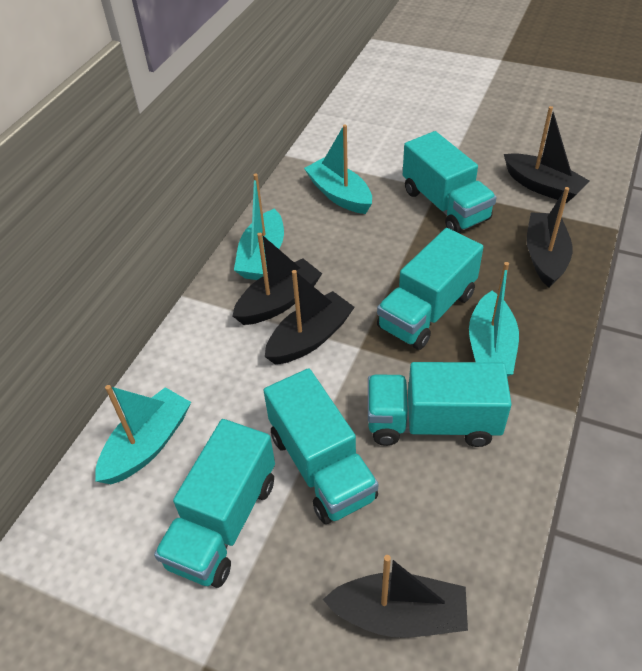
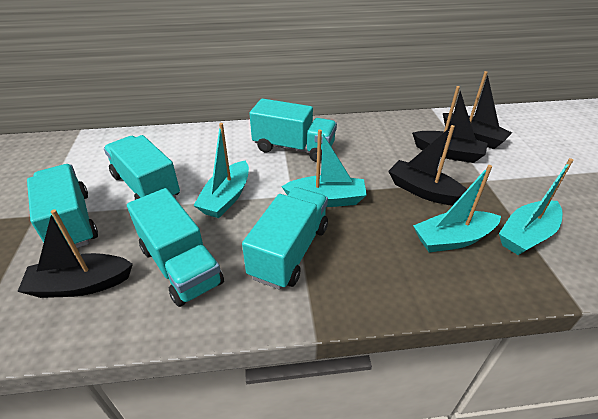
black boat: [233,233,322,325] [265,270,355,365] [322,555,468,637] [504,106,589,203] [527,187,573,287] = 5 -> [17,209,133,298] [388,125,467,206] [412,86,488,163] [443,71,512,149] = 4

